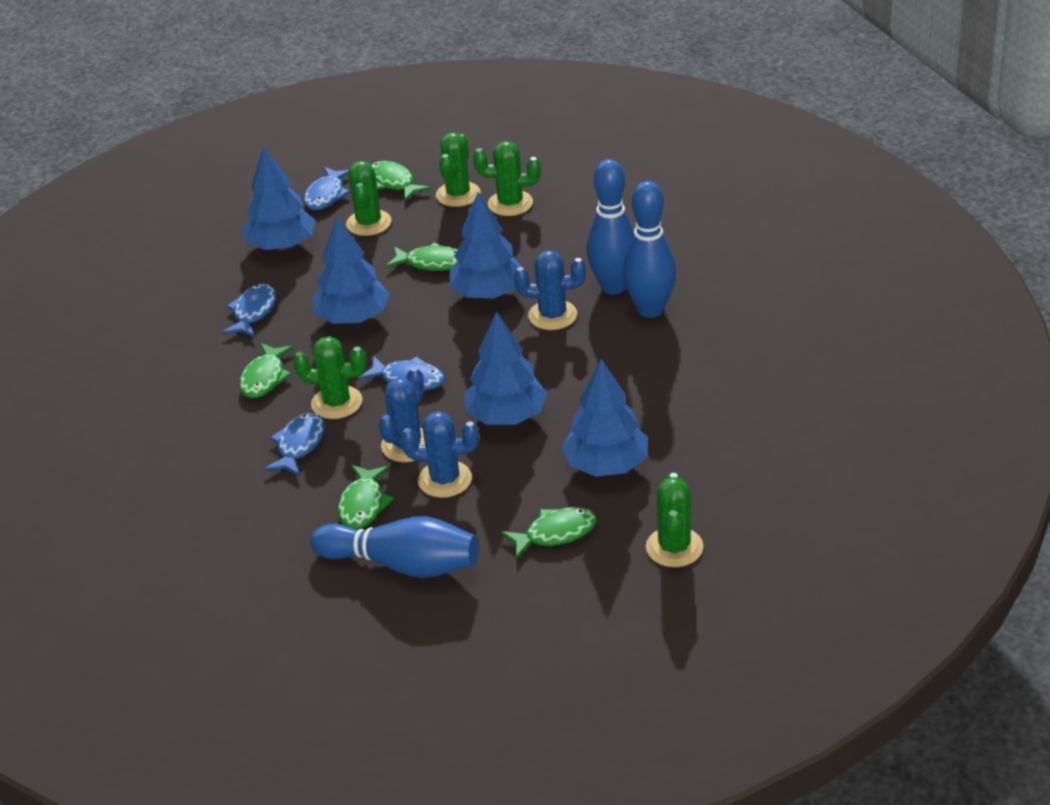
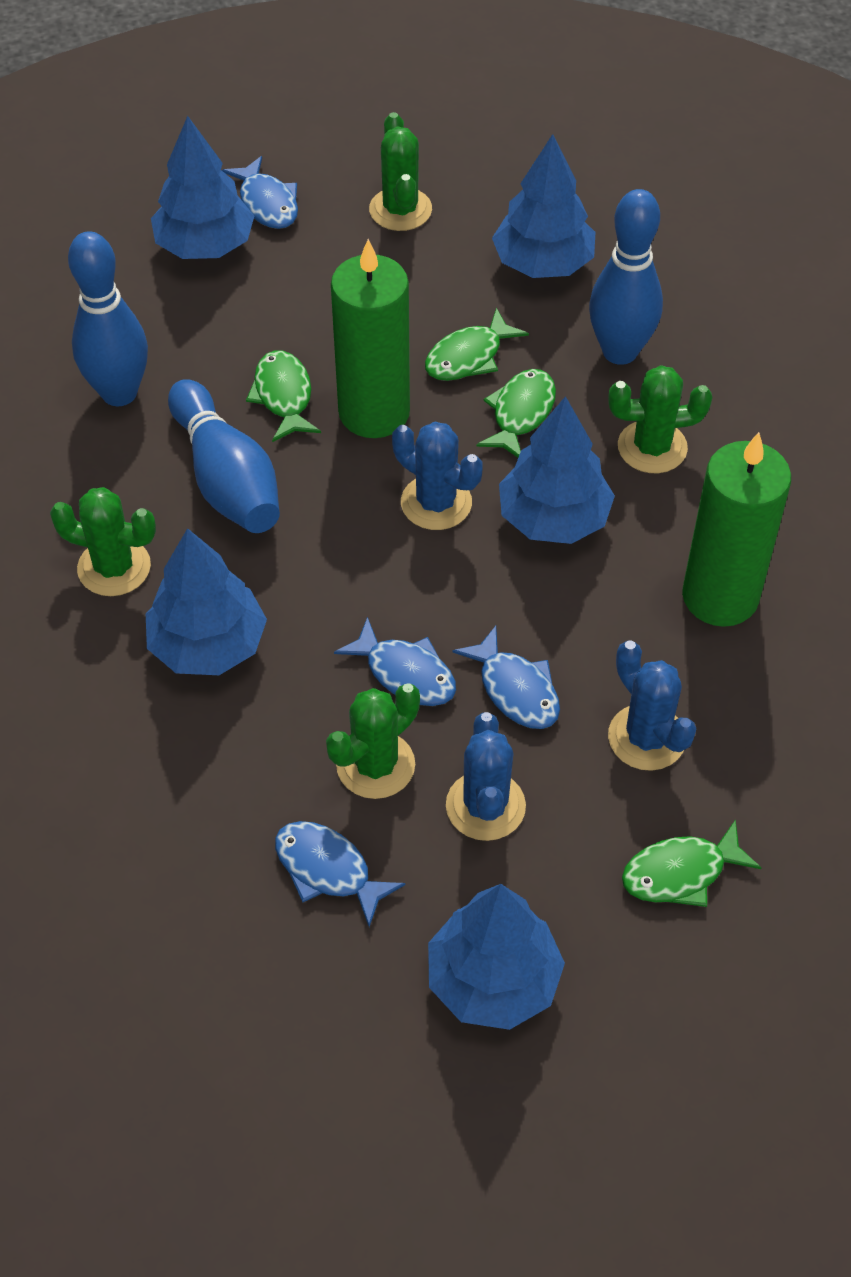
green cactus: [293,336,367,419] [346,161,392,236] [436,133,481,207] [473,141,541,216] [646,473,703,567] = 5 -> [50,487,156,596] [326,683,420,799] [369,112,432,231] [608,365,712,473] = 4
green candle: none = 0 -> [331,239,410,438] [682,432,791,627] = 2
green fish: [239,343,294,398] [338,465,394,529] [371,161,431,201] [386,242,458,271] [501,507,597,559] = 5 -> [246,350,321,442] [425,308,529,381] [476,369,556,458] [622,819,762,907] = 4

